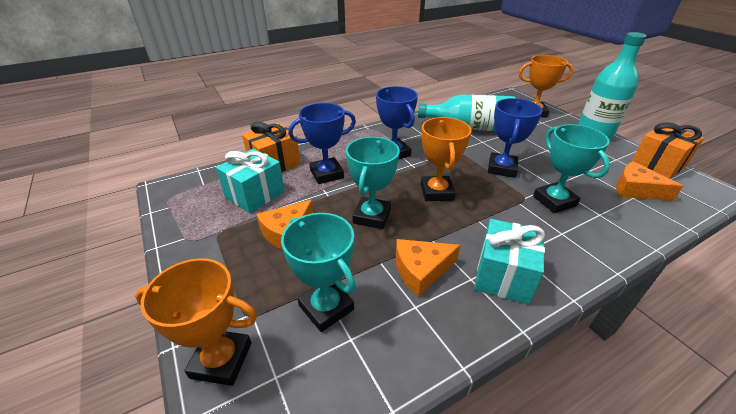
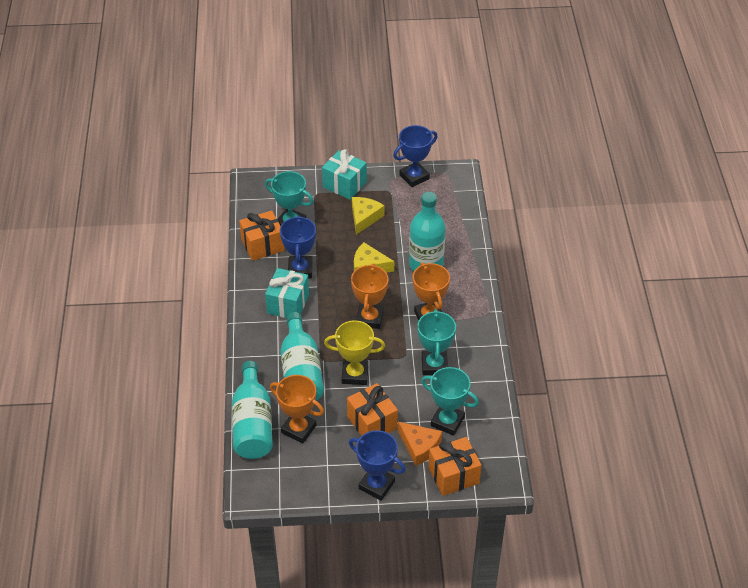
orange cheese: [256,200,314,250] [396,239,460,297] [616,161,683,201] = 3 -> [398,422,442,466] = 1
orange gift: [242,122,300,172] [631,122,704,179] = 2 -> [239,210,285,261] [347,383,398,436] [428,437,481,496] = 3
turquoise bottle: [418,95,515,131] [578,32,646,140] = 2 -> [232,361,273,459] [280,312,324,401] [409,192,445,271] = 3
yellow cheese: none = 0 -> [352,197,385,235] [354,242,394,273] = 2
yellow trophy: none = 0 -> [324,320,385,385] = 1

